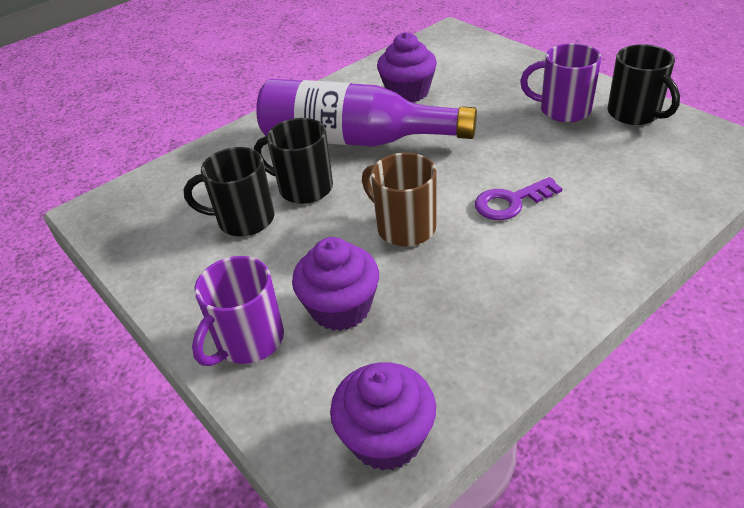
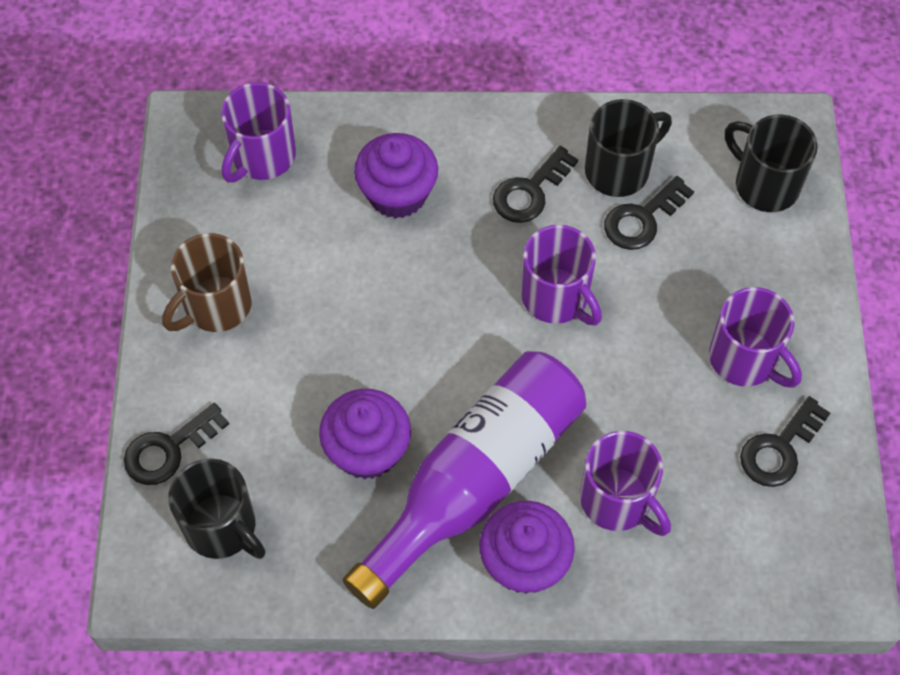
black key: none = 0 -> [124,403,229,485] [493,146,578,223] [604,176,694,250] [740,396,830,487] = 4
purple key: [475,177,562,220] = 1 -> none = 0
purple mug: [192,256,284,366] [520,43,602,122] = 2 -> [221,82,296,183] [521,225,602,326] [580,431,671,536] [709,287,802,388] = 4

